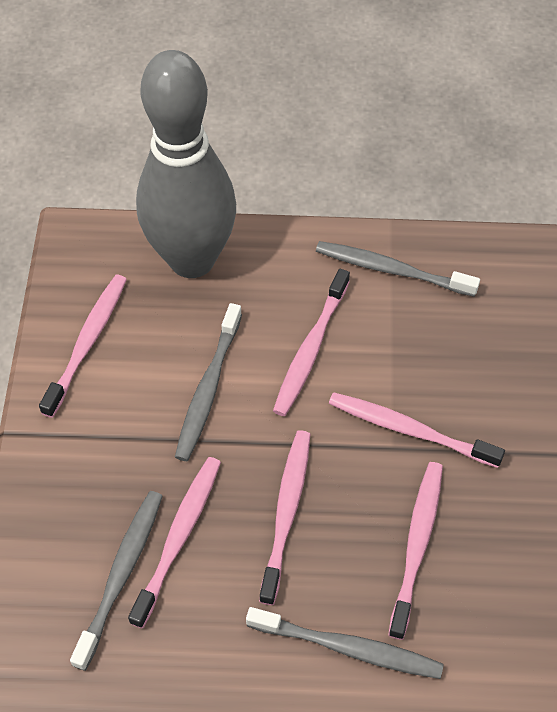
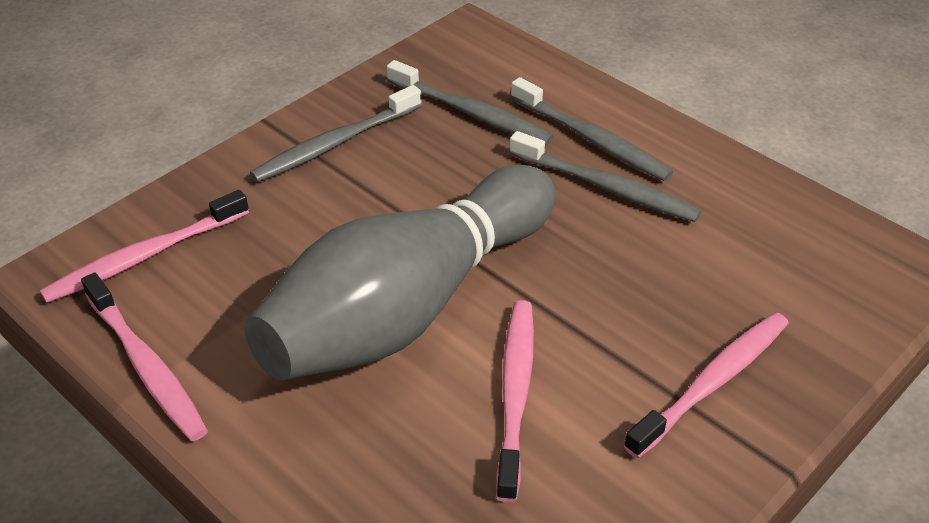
pink toothbrush: [39,275,127,418] [128,457,221,628] [259,430,310,605] [273,269,350,416] [329,392,505,468] [388,462,443,640] = 6 -> [40,190,249,303] [81,272,208,441] [496,300,534,502] [624,312,789,458] = 4

